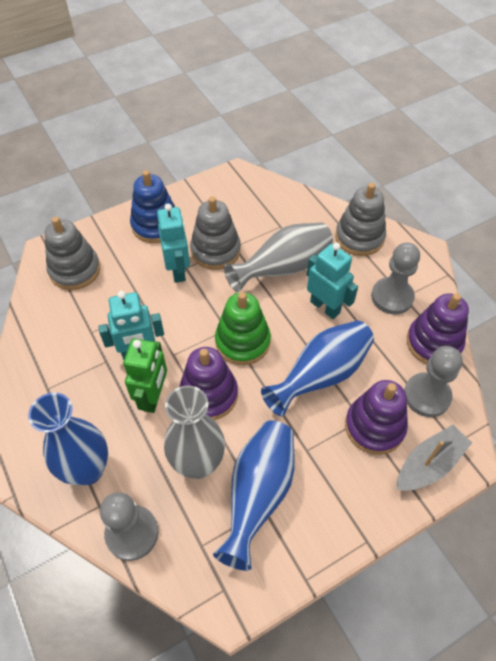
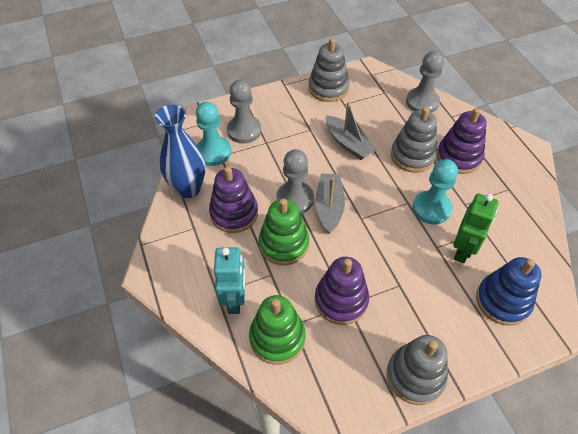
blue vase: [28,393,108,485] [213,420,295,571] [261,320,374,416] = 3 -> [155,105,206,198] = 1
green stacking toy: [215,292,271,365] = 1 -> [249,295,306,364] [259,198,309,265] = 2
grey boat: [397,425,472,491] = 1 -> [315,174,345,234] [326,102,377,160] = 2
grey vase: [164,386,225,479] [224,222,333,292] = 2 -> none = 0
turquoise pawn: none = 0 -> [196,102,231,166] [413,159,458,225] = 2
turquoise robot: [98,291,164,360] [157,204,190,283] [307,243,358,319] = 3 -> [214,247,246,314] = 1

